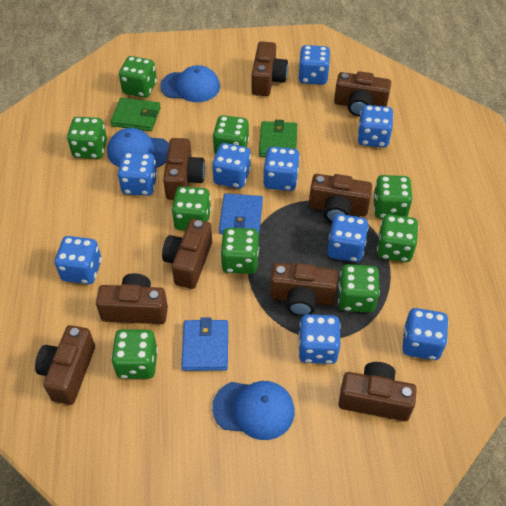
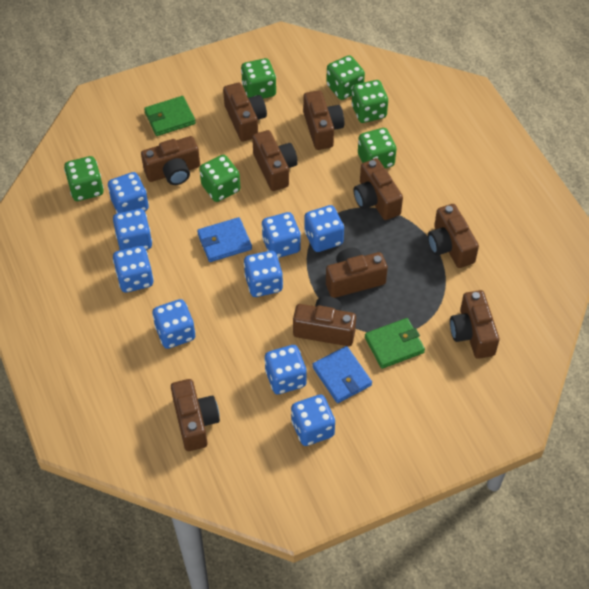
blue cap: [107,128,169,168] [160,65,220,102] [212,381,295,440] = 3 -> none = 0
brown camera: [35,325,95,405] [96,273,168,324] [162,219,212,289] [163,138,205,200] [252,41,288,96] [270,263,338,316] [309,174,372,222] [334,71,391,117] [338,362,417,421] = 9 -> [141,136,200,185] [171,379,220,451] [223,82,267,142] [252,130,298,191] [293,296,356,346] [303,90,344,150] [326,247,388,298] [354,158,403,220] [428,204,479,268] [450,290,499,359] = 10
green dice: [67,117,107,159] [111,329,158,379] [119,56,157,98] [171,186,211,231] [213,115,249,155] [220,228,259,274] [338,264,380,313] [373,175,413,218] [377,214,418,262] = 9 -> [64,156,104,201] [199,155,240,202] [241,58,276,99] [326,55,365,100] [351,80,388,123] [358,128,396,168] = 6

